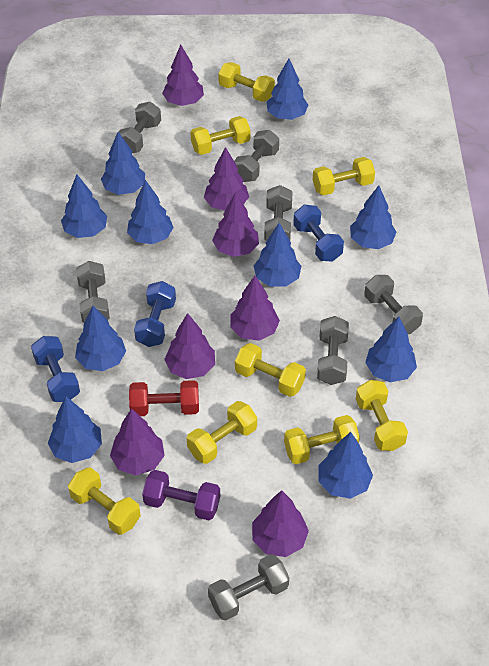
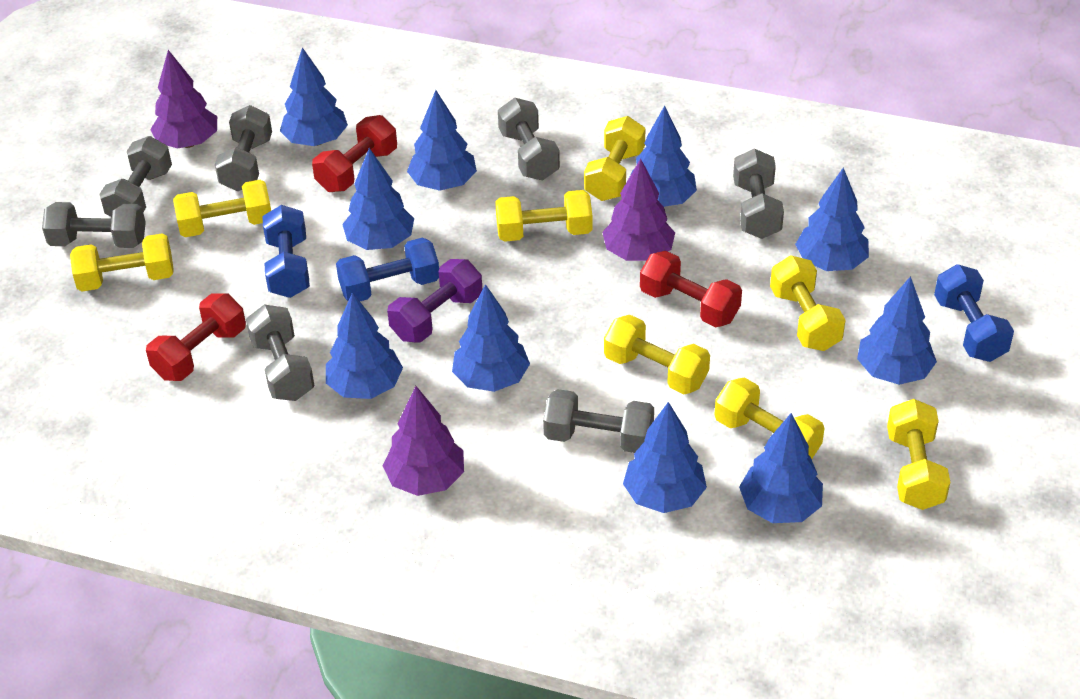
purple tree: [110,408,165,475] [162,45,204,106] [164,313,215,379] [204,147,249,211] [212,192,259,257] [231,276,280,341] [252,490,309,557] = 7 -> [150,50,217,148] [383,386,464,496] [602,158,675,261] = 3
red dumbbell: [129,380,199,416] = 1 -> [146,293,246,381] [312,115,397,192] [640,251,742,327] = 3

